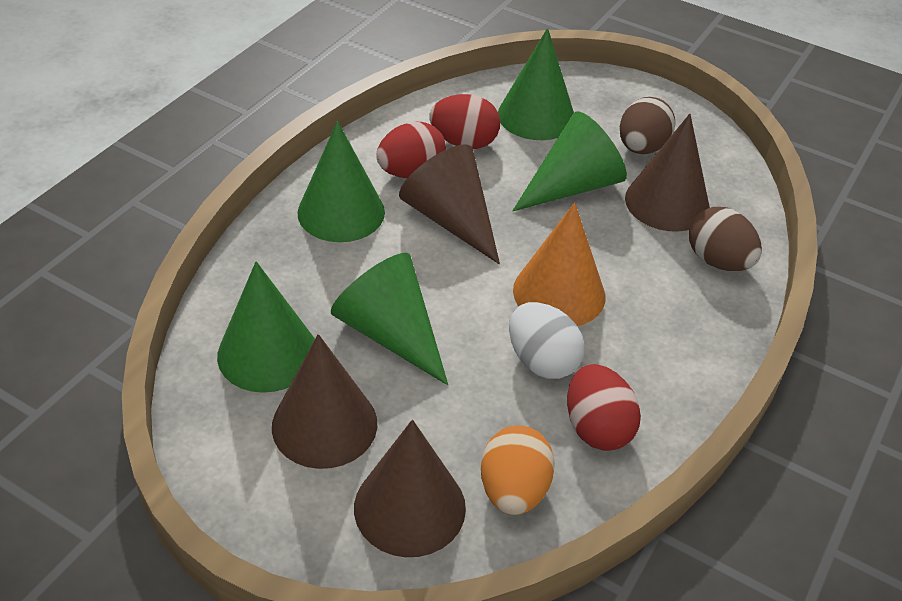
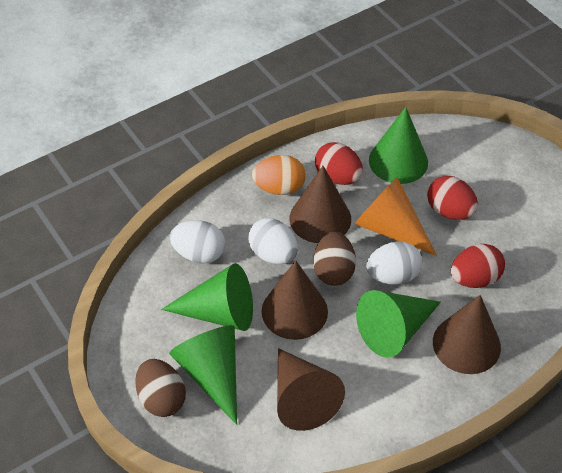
green cone: [217,261,315,393] [298,121,385,242] [331,253,448,385] [498,28,574,140] [512,112,627,211] = 5 -> [161,263,253,331] [169,325,237,425] [356,290,441,358] [369,107,428,184] = 4
white egg: [509,302,585,379] = 1 -> [170,220,226,263] [248,218,298,264] [366,241,422,285] = 3

